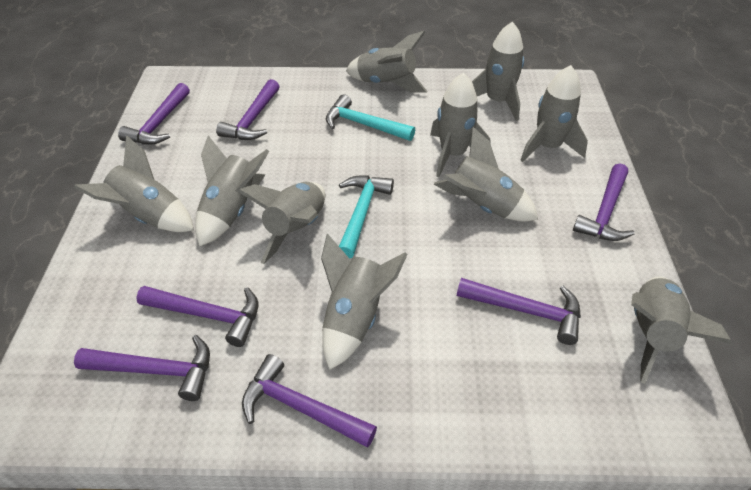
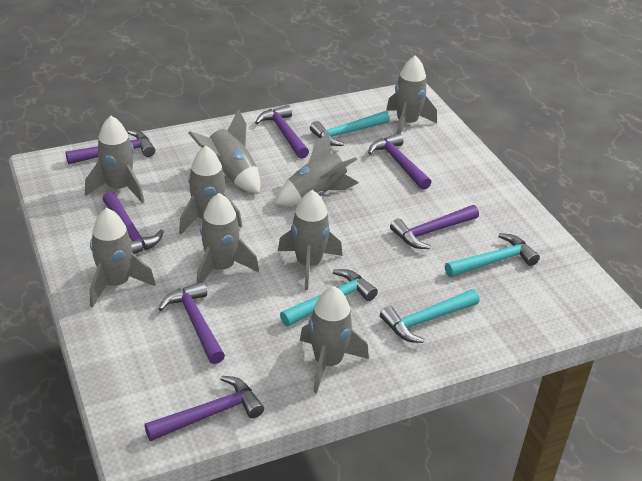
grey rocket: [73,136,194,232] [195,135,269,246] [238,182,325,264] [321,233,408,370] [346,31,428,93] [430,72,491,177] [433,127,538,221] [472,22,524,121] [521,65,588,162] [631,277,731,384] = 10 -> [85,116,144,203] [89,208,155,308] [179,146,242,234] [189,109,261,194] [196,193,259,283] [276,132,359,206] [278,190,342,290] [300,286,369,393] [386,55,437,134] = 9
turquoise hammer: [326,94,415,141] [339,175,394,259] = 2 -> [280,269,378,326] [310,111,390,146] [380,289,479,343] [445,233,540,277] = 4

